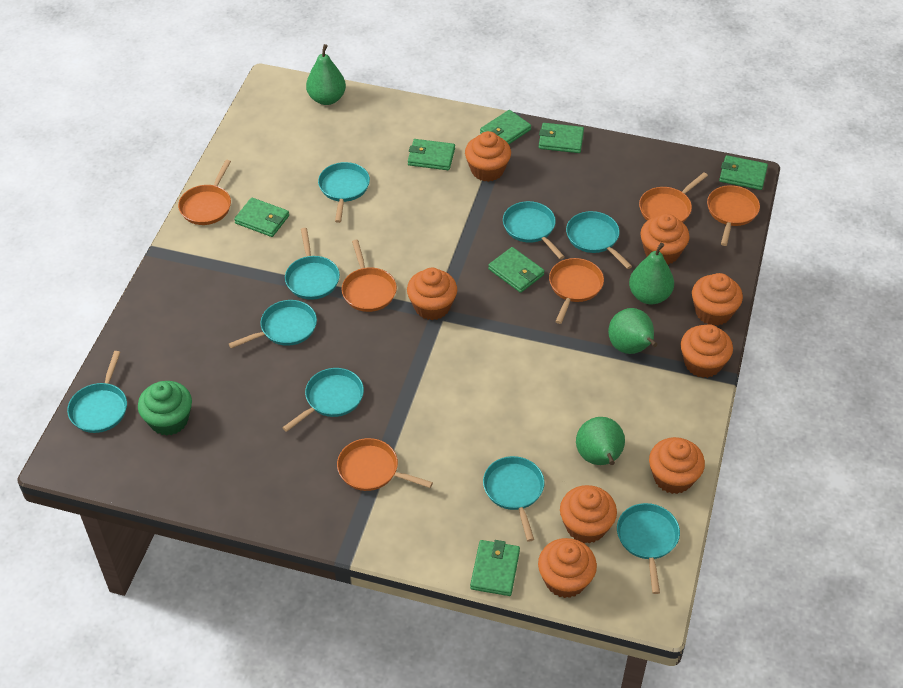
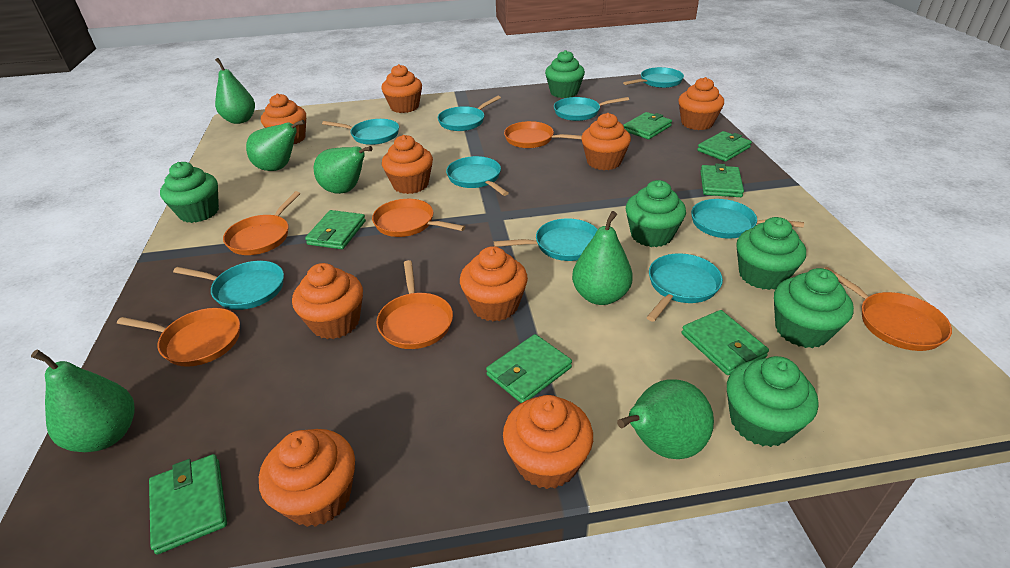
green cupcake: [138,381,192,436] = 1 -> [160,162,219,223] [545,50,585,98] [626,180,686,247] [727,356,819,447] [737,217,806,290] [774,268,854,348] = 6
green pear: [306,44,346,105] [576,417,625,465] [608,308,658,354] [629,243,674,304] = 4 -> [31,350,135,452] [215,58,255,124] [246,120,305,171] [314,146,372,194] [572,211,633,305] [617,379,714,459] = 6
orange cupcake: [407,268,457,320] [465,131,511,182] [538,538,597,598] [560,485,617,544] [640,214,690,265] [649,437,705,494] [681,324,733,378] [692,273,743,326] = 8 -> [259,429,355,527] [261,93,306,145] [292,263,363,339] [382,64,422,113] [382,135,433,194] [460,246,528,321] [503,395,593,489] [581,113,631,170] [678,77,724,130] = 9

